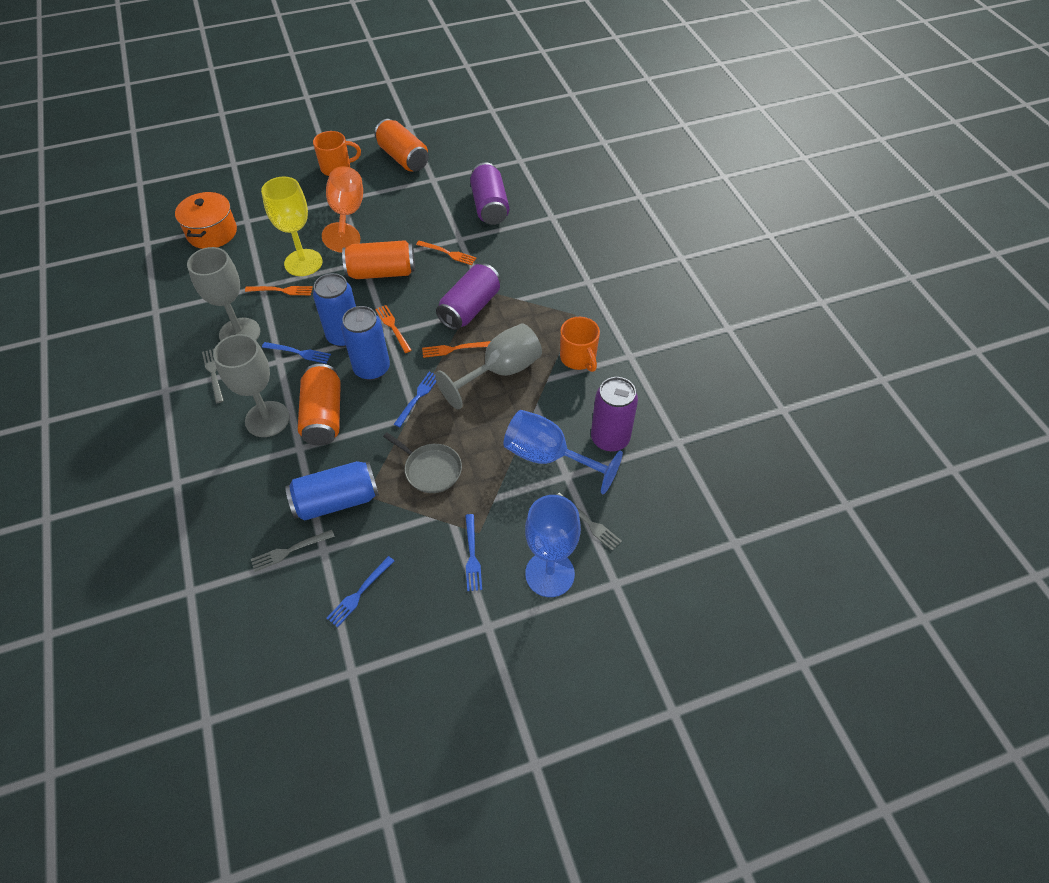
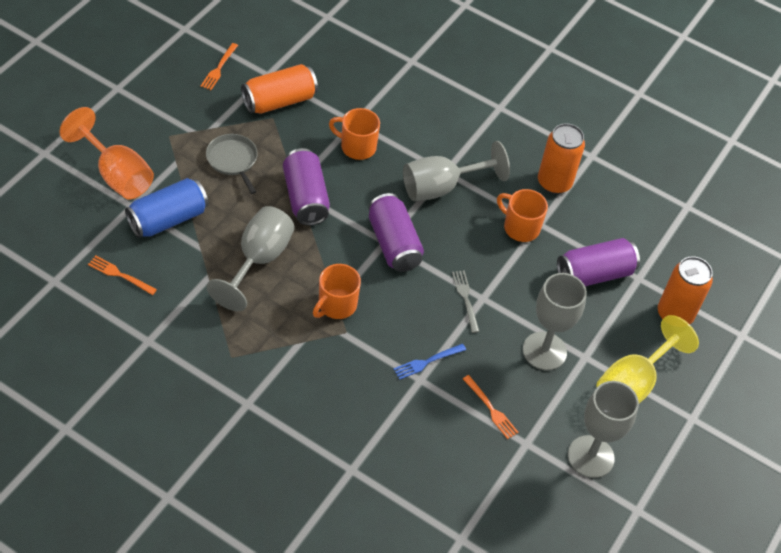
blue can: [285,461,379,521] [313,273,356,347] [341,306,390,381] = 3 -> [125,178,208,238] = 1
blue fork: [262,342,331,364] [327,556,394,627] [394,372,436,427] [465,514,482,591] = 4 -> [393,344,466,380] = 1
blue goblet: [504,410,623,494] [525,495,581,597] = 2 -> none = 0
grey fork: [202,349,224,403] [251,530,335,572] [557,493,622,551] = 3 -> [452,270,480,333] = 1
grey goblet: [187,247,260,341] [213,334,290,437] [435,324,542,409] = 3 -> [206,206,295,311] [403,141,510,201] [523,273,587,370] [568,381,639,478] = 4
orange fork: [245,286,313,295] [375,305,412,353] [416,241,477,265] [422,341,491,358] = 4 -> [88,256,157,295] [200,43,238,90] [463,375,519,439] = 3
orange mug: [313,131,361,176] [560,317,600,372] = 2 -> [313,264,361,319] [329,108,380,160] [497,189,548,242] = 3
orange pot: [175,192,237,249] = 1 -> none = 0

